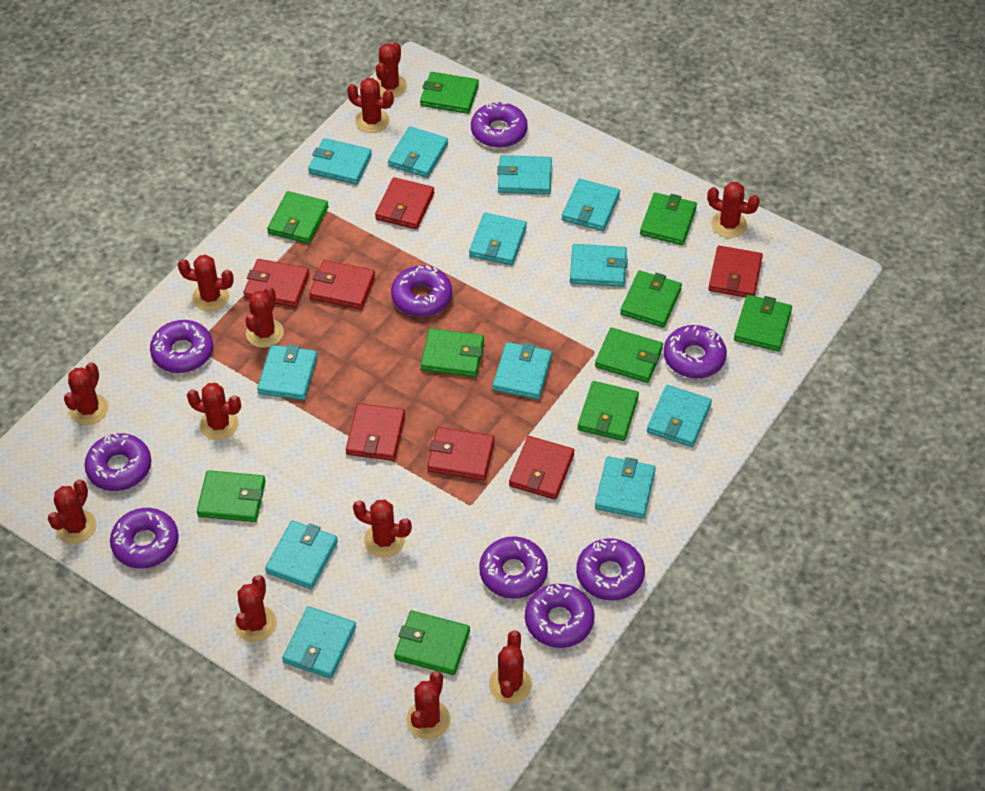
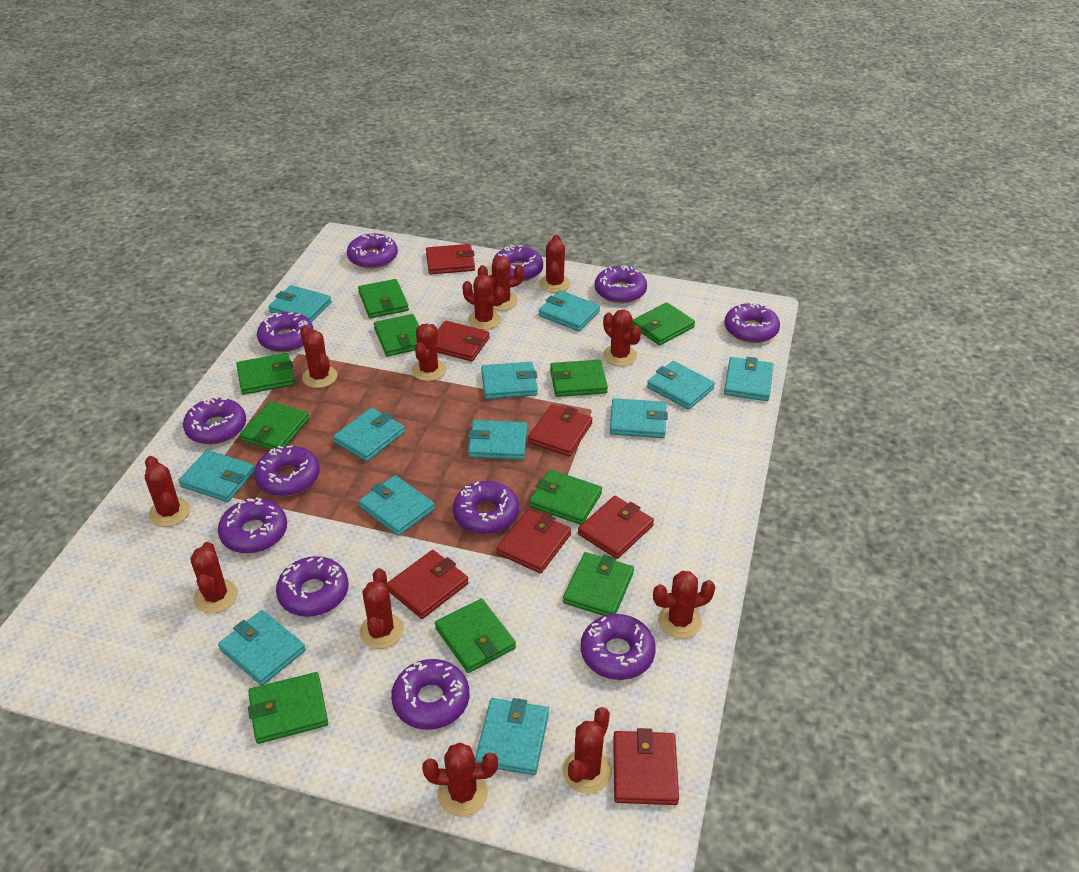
purple donut: [84,433,151,491] [110,508,179,569] [150,320,213,373] [391,265,452,317] [471,101,528,148] [479,536,548,599] [525,584,595,648] [576,538,645,601] [663,325,727,378] = 9 -> [183,396,246,444] [218,497,287,554] [254,445,320,496] [257,312,313,352] [276,556,349,617] [347,233,398,269] [391,659,469,730] [453,481,519,534] [492,245,543,282] [581,614,656,680] [595,265,647,303] [724,302,780,343] = 12

